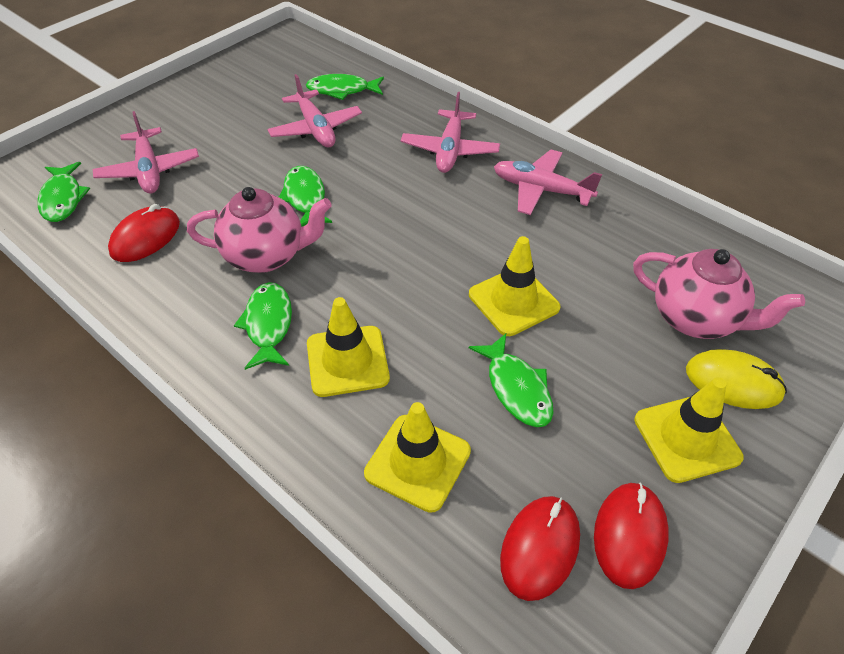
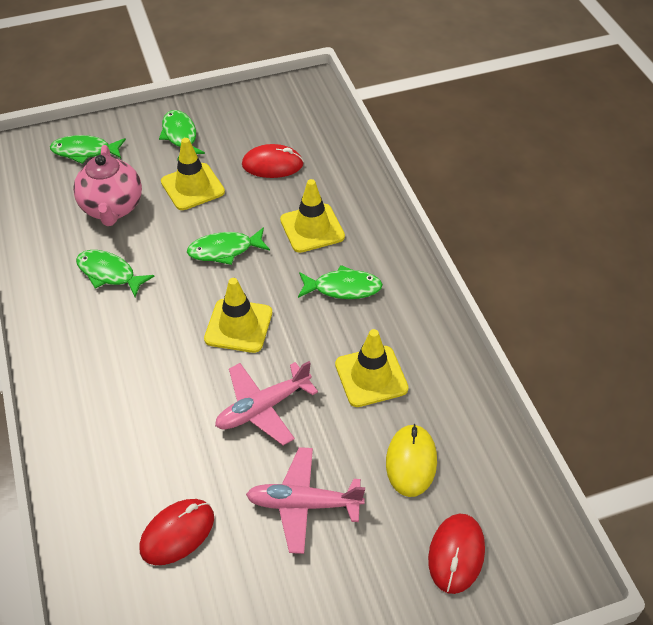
pink plane: [93,111,199,194] [267,74,362,147] [401,92,500,173] [494,149,602,215] = 4 -> [215,361,318,445] [246,447,365,554] = 2
pink teapot: [187,187,332,273] [633,249,805,339] = 2 -> [73,145,142,226] = 1

